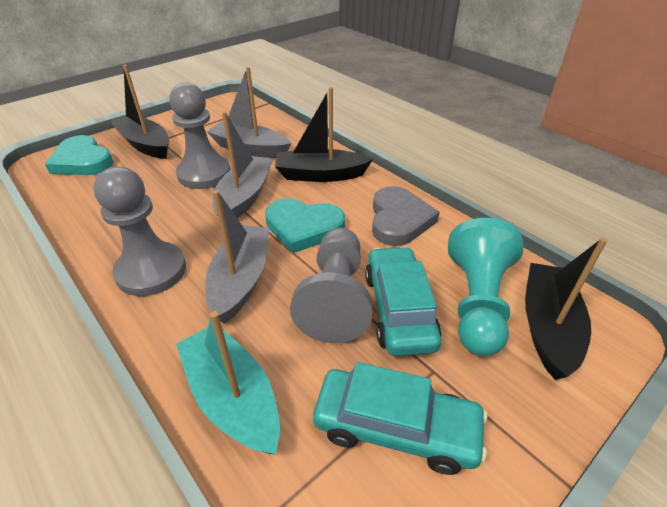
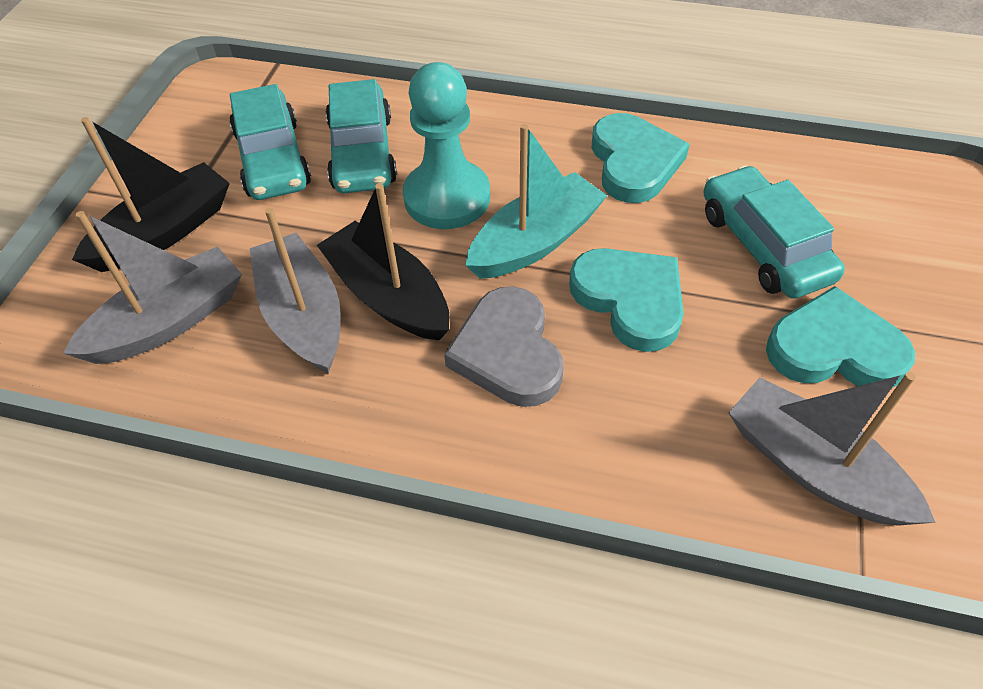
black boat: [110,65,169,159] [275,87,373,182] [525,237,608,380] = 3 -> [72,117,230,272] [317,183,449,340] = 2
grey pawn: [94,167,186,296] [169,82,231,189] [290,228,373,343] = 3 -> none = 0
turquoise car: [313,362,488,475] [365,246,441,356] = 2 -> [229,84,311,200] [326,79,397,193] [704,165,845,299] = 3
turquoise heart: [45,135,113,175] [265,198,345,253] = 2 -> [569,248,684,352] [592,113,690,203] [766,286,915,388] = 3

